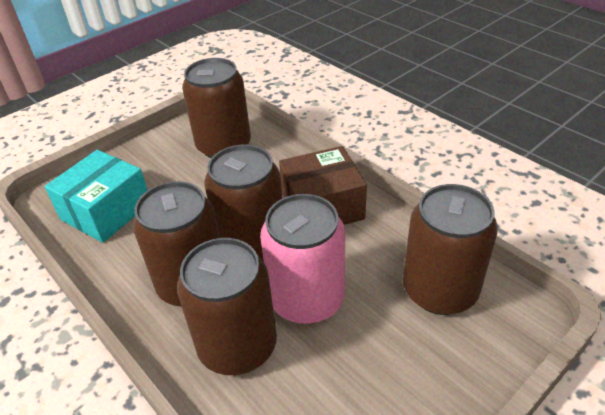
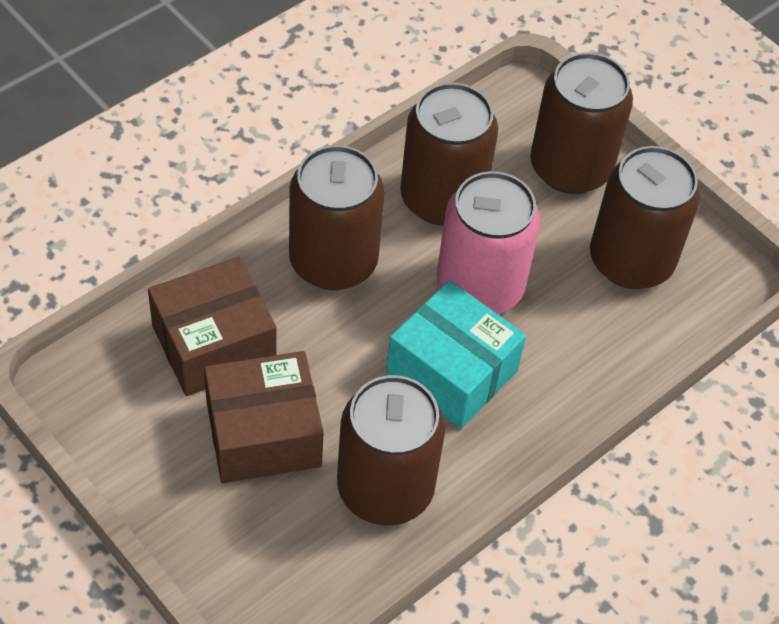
brown box: [279,146,367,225] = 1 -> [148,257,277,396] [204,351,324,483] = 2

